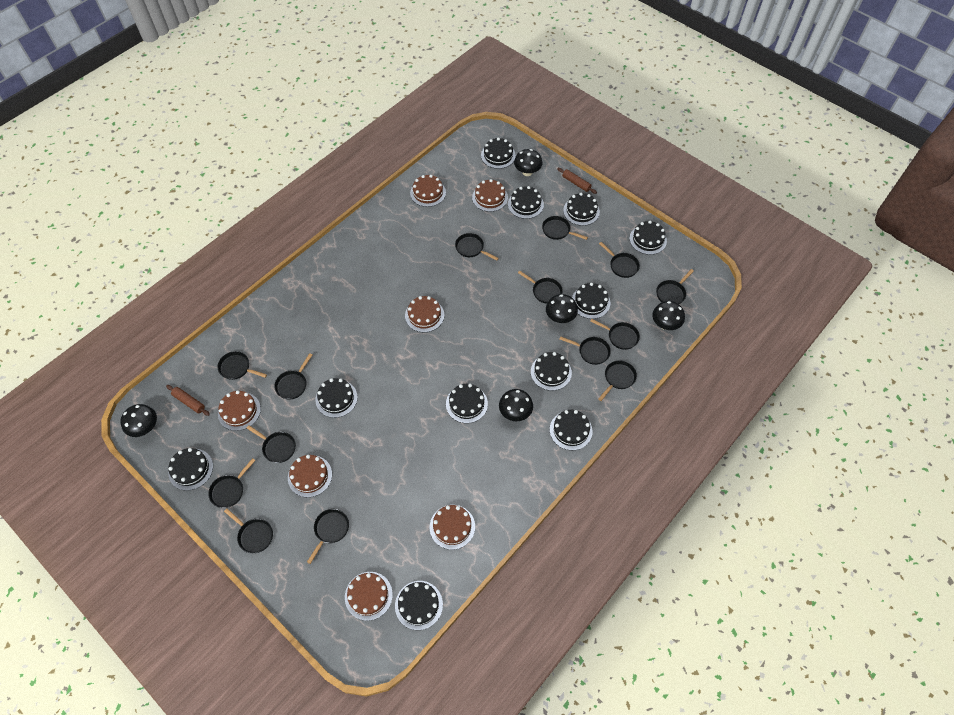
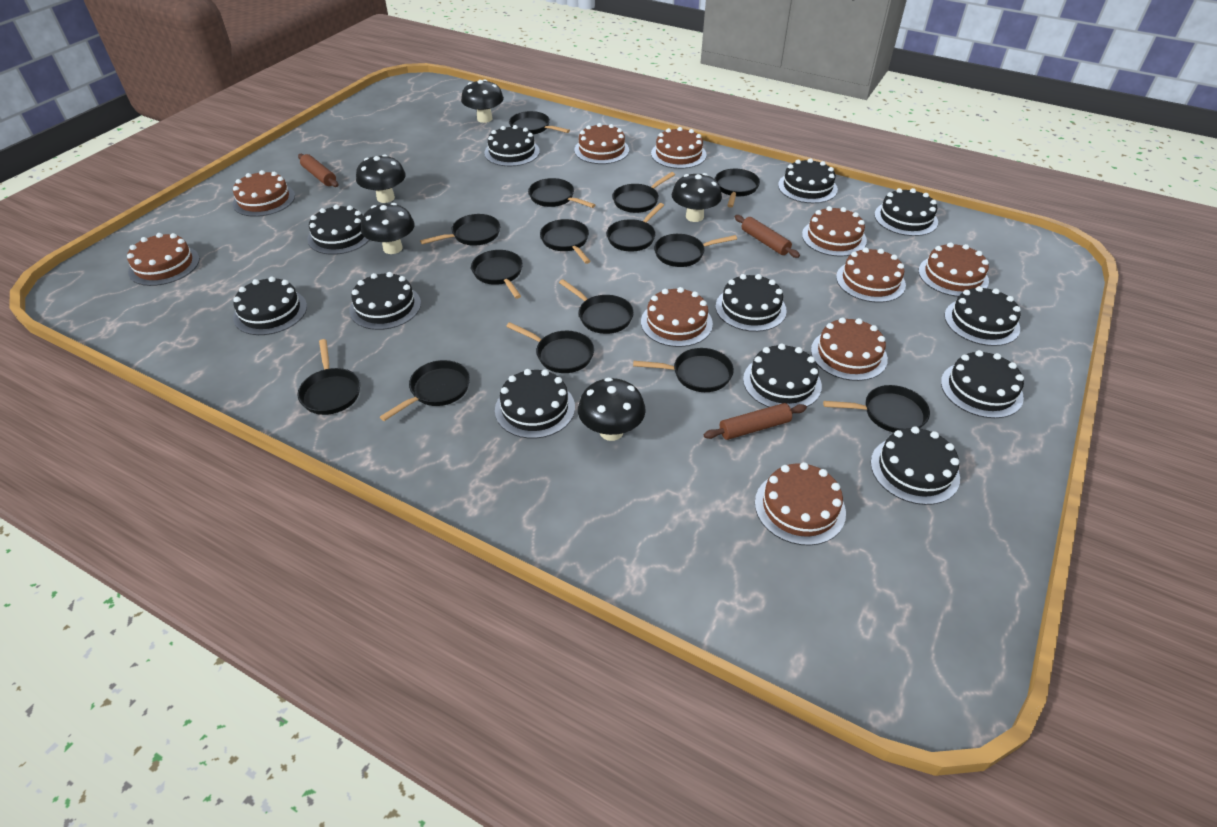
black cake: [168,448,213,490] [315,378,358,418] [395,581,443,630] [446,384,488,423] [481,137,516,169] [508,186,544,219] [531,352,572,391] [550,410,593,450] [563,193,600,226] [572,283,610,319] [629,221,667,255] = 11 -> [233,277,307,335] [307,205,369,255] [349,272,421,330] [484,125,540,166] [495,369,575,439] [716,274,787,332] [743,344,822,408] [778,158,838,203] [871,427,960,505] [874,188,938,236] [941,350,1024,418] [945,286,1021,346] = 12
black pan: [208,458,256,508] [218,351,267,380] [224,508,273,553] [247,425,296,463] [274,353,312,399] [307,509,349,564] [455,233,499,261] [518,271,563,304] [542,216,588,240] [560,336,611,365] [590,318,640,350] [598,360,637,401] [599,242,640,278] [656,269,694,304] = 14 -> [298,339,360,415] [380,360,470,421] [420,214,500,246] [471,250,523,299] [506,322,594,373] [509,111,570,135] [528,178,595,208] [540,219,591,264] [559,279,634,334] [607,203,664,252] [613,172,675,213] [633,348,734,392] [654,234,737,267] [715,169,760,208] [823,385,930,433] = 15
brown cake: [218,390,261,431] [288,455,332,497] [345,572,393,621] [405,296,444,332] [410,175,446,207] [430,505,475,550] [472,179,508,212] = 7 -> [127,233,200,286] [232,170,295,217] [574,123,629,164] [641,287,713,347] [651,127,707,169] [755,462,846,546] [802,206,867,257] [811,318,888,381] [836,248,906,303] [918,242,989,297] = 10
brown rolling pin: [166,385,210,416] [557,168,597,194] = 2 -> [298,154,338,187] [704,403,807,440] [735,215,800,258] = 3

